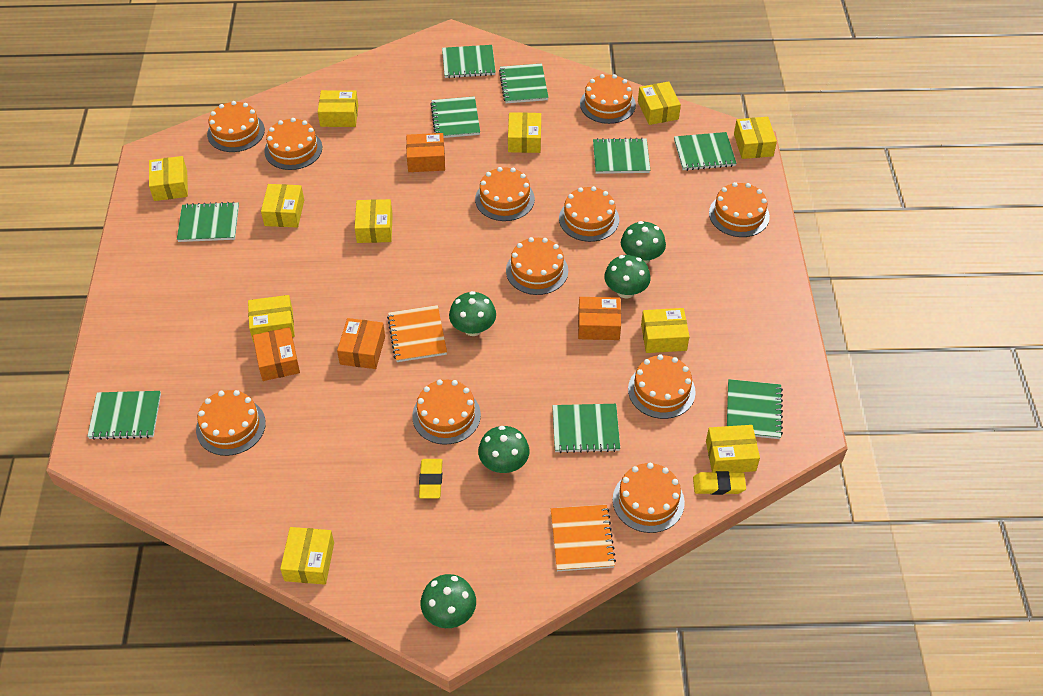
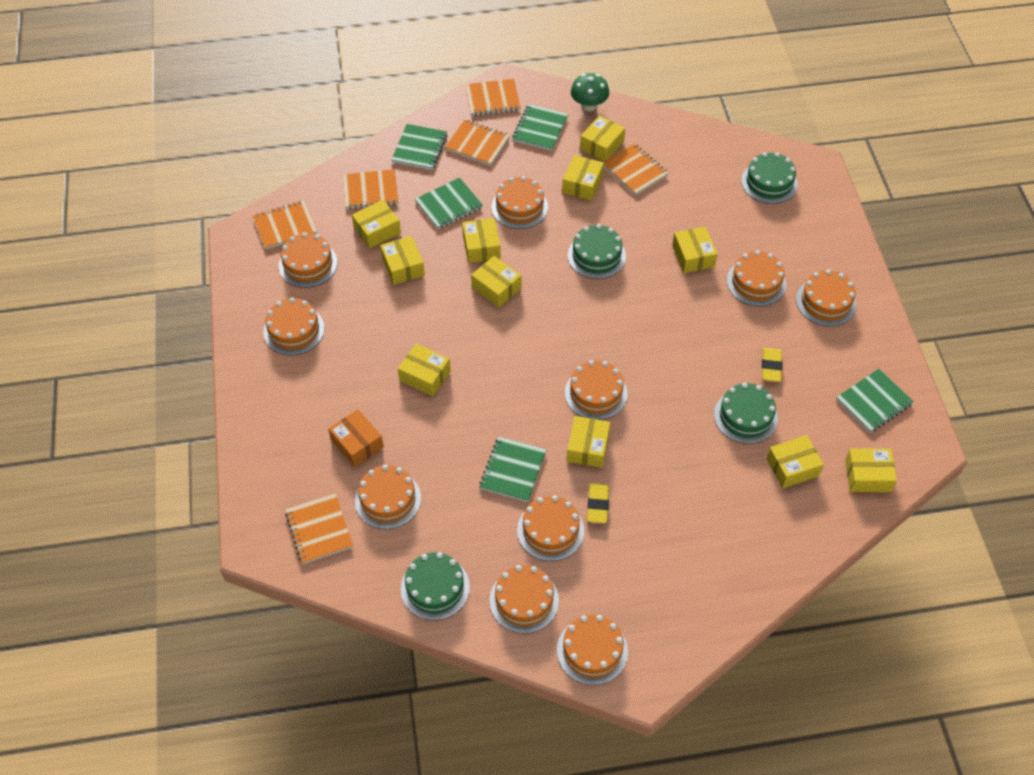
green cake: none = 0 -> [401,552,470,620] [568,224,626,279] [714,383,778,444] [741,152,798,204] = 4
green mushroom: [421,574,476,628] [449,291,496,336] [478,426,529,473] [604,255,651,299] [621,221,666,264] = 5 -> [571,73,609,111] = 1
green notebook: [87,391,161,440] [177,202,239,242] [430,96,480,138] [442,45,496,78] [499,63,549,103] [552,404,620,453] [593,138,650,174] [674,132,736,171] [727,379,783,439] = 9 -> [391,124,448,170] [415,177,483,229] [480,437,546,502] [512,104,568,151] [836,369,914,433] = 5
orange box: [253,327,300,381] [337,318,385,369] [406,133,445,172] [578,297,621,340] = 4 -> [328,409,384,467] = 1
orange cake: [196,390,266,456] [207,101,265,152] [264,118,322,170] [412,380,481,445] [475,167,535,221] [506,237,568,295] [559,186,619,242] [580,74,636,124] [613,463,685,533] [628,354,696,419] [709,182,770,237] = 11 -> [264,298,324,355] [279,233,337,288] [355,465,421,529] [490,565,559,633] [492,176,548,229] [517,495,584,561] [557,614,628,685] [565,360,628,420] [727,250,786,306] [796,270,856,326] = 10
orange notebook: [387,305,447,362] [551,505,616,571] = 2 -> [253,200,317,249] [285,493,353,564] [343,169,399,210] [445,120,510,166] [465,79,521,116] [604,143,669,195] = 6

